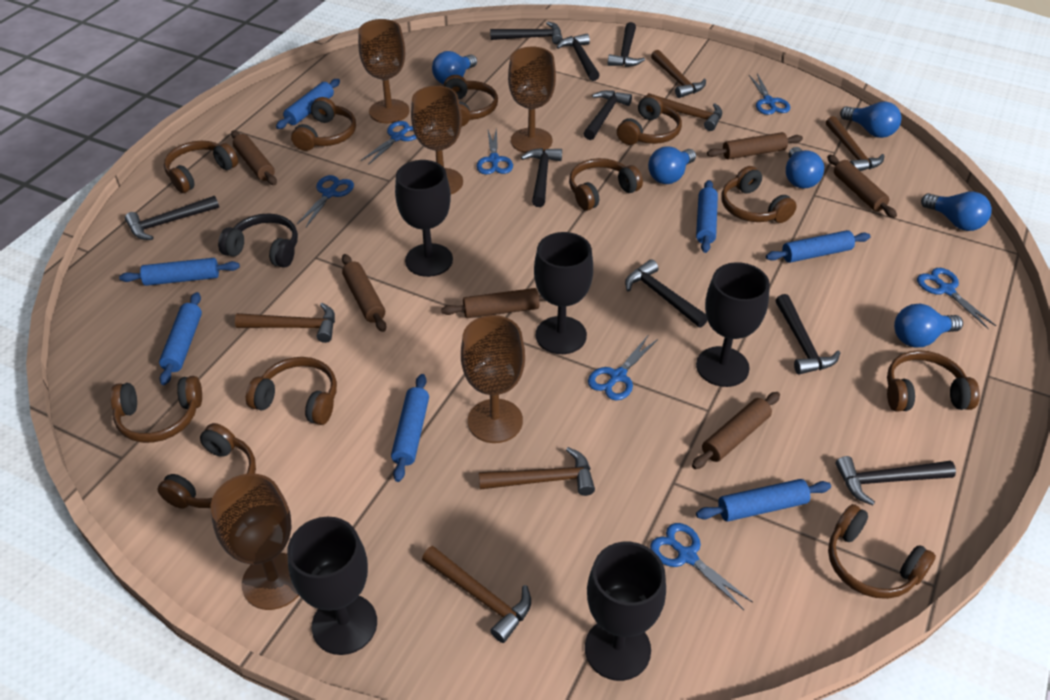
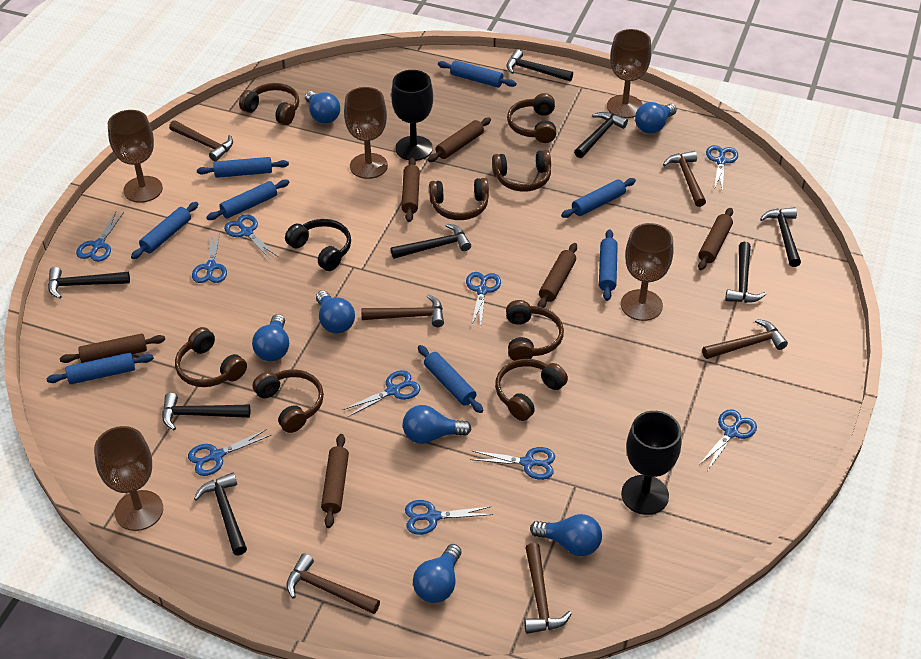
black goblet: [287,517,377,655] [395,160,453,277] [534,232,593,354] [585,542,666,681] [696,262,770,387] = 5 -> [391,70,433,161] [621,411,681,515] = 2
black hammer: [125,196,219,240] [490,21,563,45] [521,148,562,207] [556,34,600,81] [583,90,632,140] [608,22,645,67] [625,259,708,327] [775,294,840,374] [836,456,956,505] = 9 -> [48,267,130,299] [162,393,250,430] [194,472,247,555] [391,224,471,259] [507,49,573,82] [574,112,628,158] [725,242,766,303] [760,207,801,267] = 8
blue light bulb: [432,51,477,84] [648,146,696,184] [786,147,824,188] [840,101,902,138] [894,304,963,347] [921,191,992,231] = 6 -> [252,314,289,361] [305,91,340,124] [316,291,355,334] [403,405,471,444] [413,544,462,603] [530,514,602,556] [635,102,677,134] = 7
blue rolling pin: [119,258,240,286] [159,292,202,385] [276,79,340,129] [391,374,429,482] [696,180,718,253] [696,479,831,522] [766,230,870,263] = 7 -> [46,353,154,384] [131,202,198,259] [197,157,289,178] [206,180,289,220] [418,345,483,413] [438,60,517,87] [561,178,636,218] [599,229,618,301] = 8
blue scissors: [297,175,354,227] [361,121,416,165] [476,128,513,174] [588,336,658,400] [650,523,753,610] [749,73,790,115] [917,268,996,329] = 7 -> [76,212,124,262] [188,429,271,476] [192,232,227,283] [224,214,278,260] [343,370,421,417] [405,500,493,535] [466,272,501,325] [470,447,555,480] [698,409,757,471] [706,145,738,191] = 10
brown headphones: [110,376,202,443] [157,423,256,509] [164,141,238,193] [246,357,337,425] [291,97,356,151] [444,75,498,127] [569,158,643,211] [617,94,682,145] [721,166,797,223] [828,504,936,599] [887,350,980,412] = 11 -> [175,327,247,387] [239,83,299,125] [253,369,324,433] [429,178,489,220] [492,150,551,191] [495,359,568,421] [506,300,564,361] [507,93,556,143] = 8

